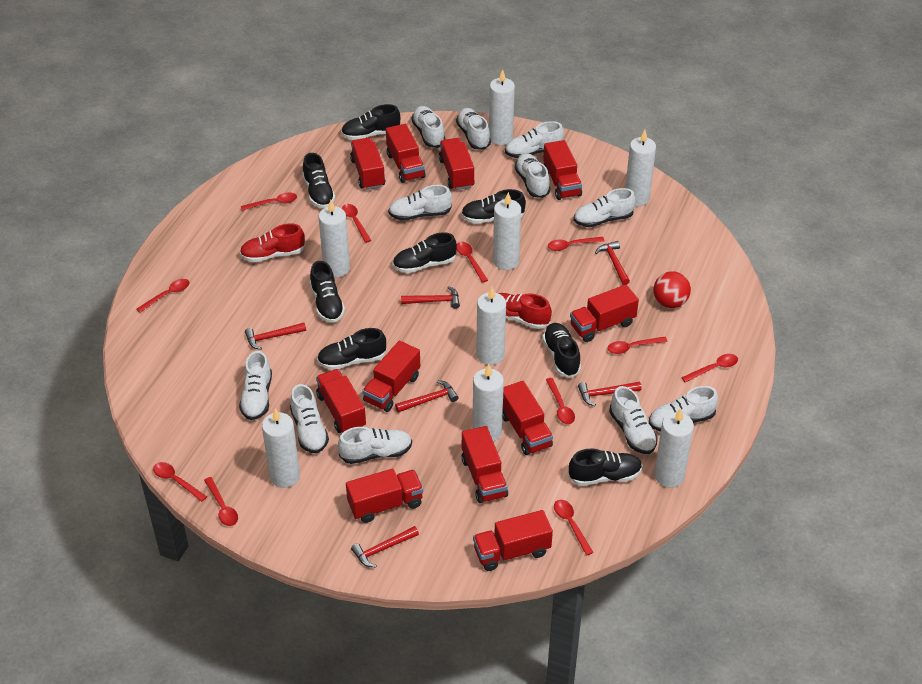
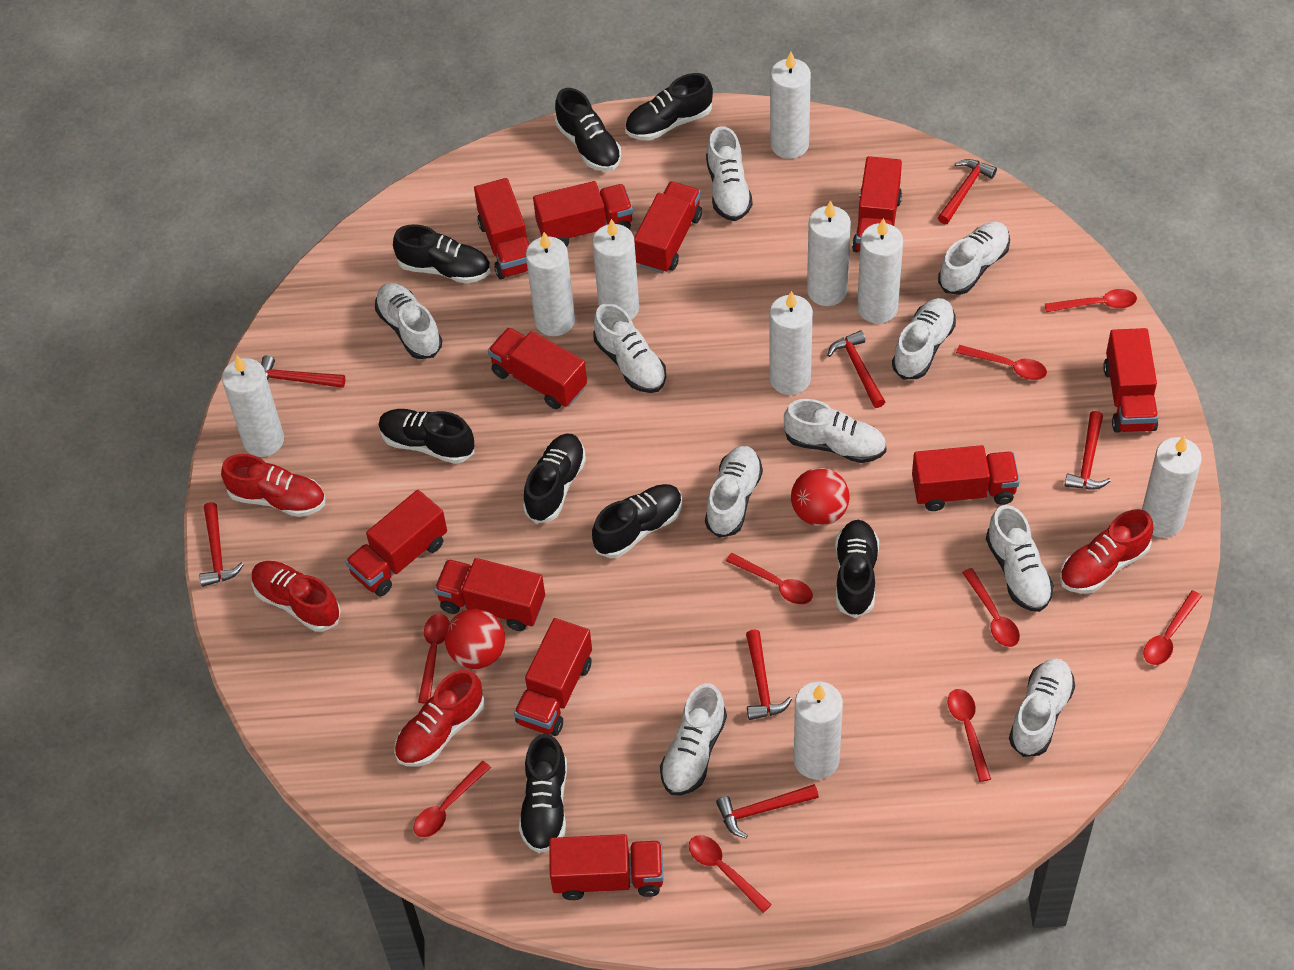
red ball: [654,271,691,308] = 1 -> [445,609,505,669] [791,468,850,526] = 2
red hammer: [245,323,306,350] [351,526,419,567] [395,380,459,413] [401,286,460,309] [578,382,642,406] [595,241,630,285] = 6 -> [199,502,244,587] [261,355,345,388] [716,784,819,838] [746,629,792,720] [827,331,885,408] [938,159,997,224] [1064,411,1111,490] = 7
red shoe: [240,223,305,262] [498,293,552,329] = 2 -> [221,454,325,517] [251,561,341,632] [394,670,485,767] [1060,509,1154,594] = 4
red spoon: [136,279,189,313] [153,462,207,502] [204,477,238,526] [241,192,297,211] [342,204,371,243] [457,242,488,283] [546,378,575,424] [548,237,605,251] [554,500,594,556] [608,337,668,354] [681,354,738,383] = 11 -> [413,761,491,837] [418,614,450,704] [689,835,772,913] [726,553,813,605] [947,689,991,782] [956,345,1047,380] [962,568,1020,647] [1045,289,1137,312] [1143,590,1202,665] = 9
white candle: [262,408,300,488] [319,200,350,277] [473,364,504,442] [476,287,506,365] [489,69,515,145] [493,192,521,270] [625,130,656,206] [654,408,694,488] = 8 -> [222,356,284,457] [526,232,575,336] [592,219,639,320] [769,291,813,395] [770,52,811,159] [794,682,843,779] [807,200,851,306] [857,218,903,324] [1142,436,1202,538] = 9
white shoe: [239,351,272,420] [290,384,329,454] [338,427,412,464] [388,185,452,221] [411,106,445,148] [456,108,491,150] [505,121,564,158] [515,153,550,198] [574,188,636,227] [609,386,658,454] [649,386,718,432] = 11 -> [375,283,442,359] [594,303,666,393] [660,683,727,795] [705,446,763,538] [706,126,753,221] [784,399,886,463] [892,298,956,380] [938,222,1010,295] [986,505,1054,612] [1009,658,1075,757] = 10

